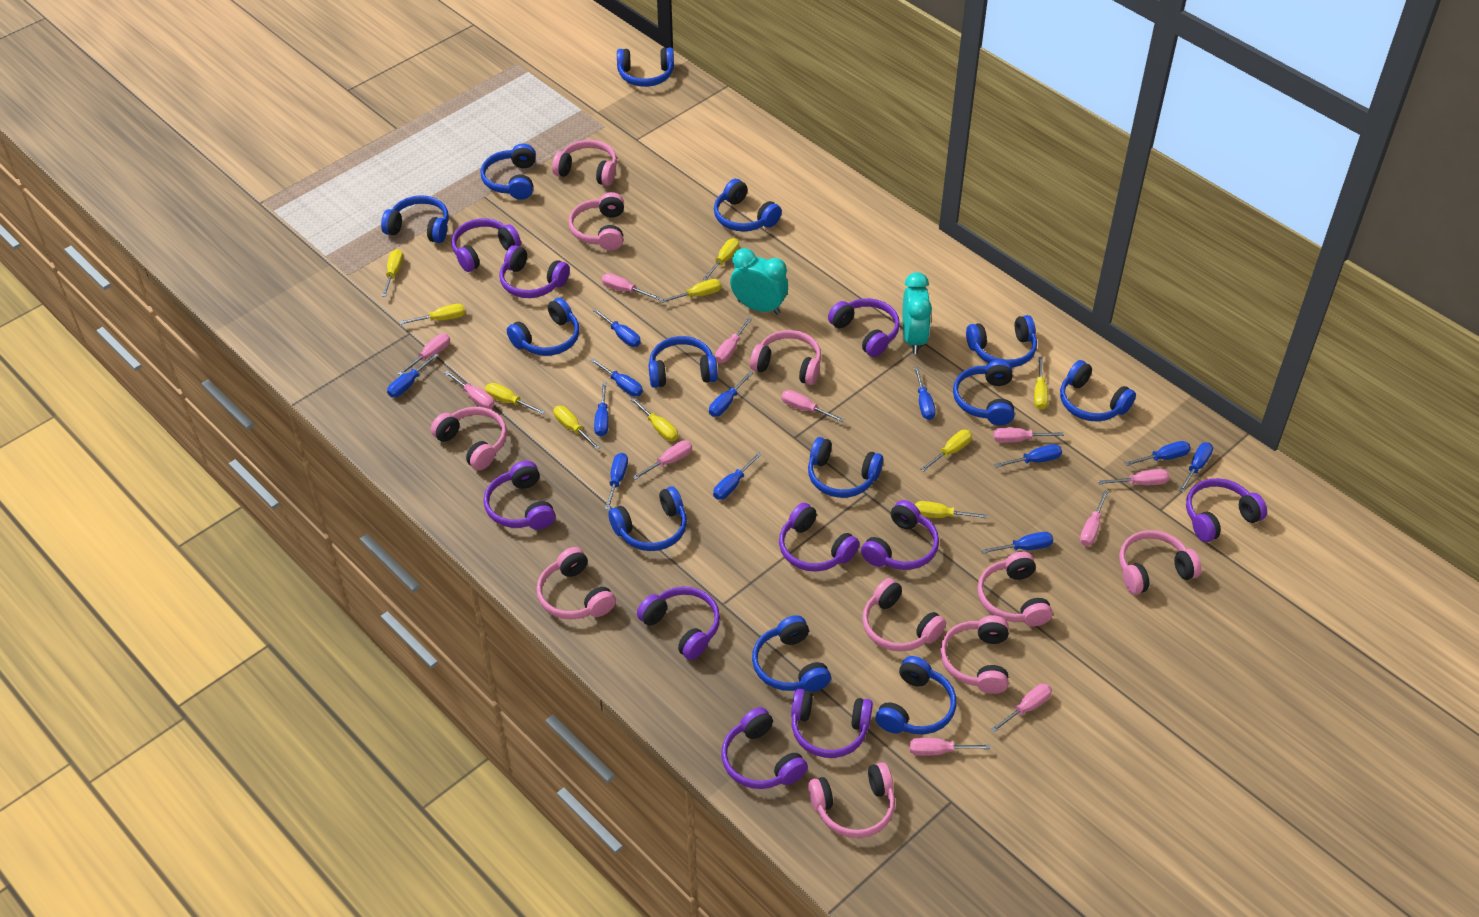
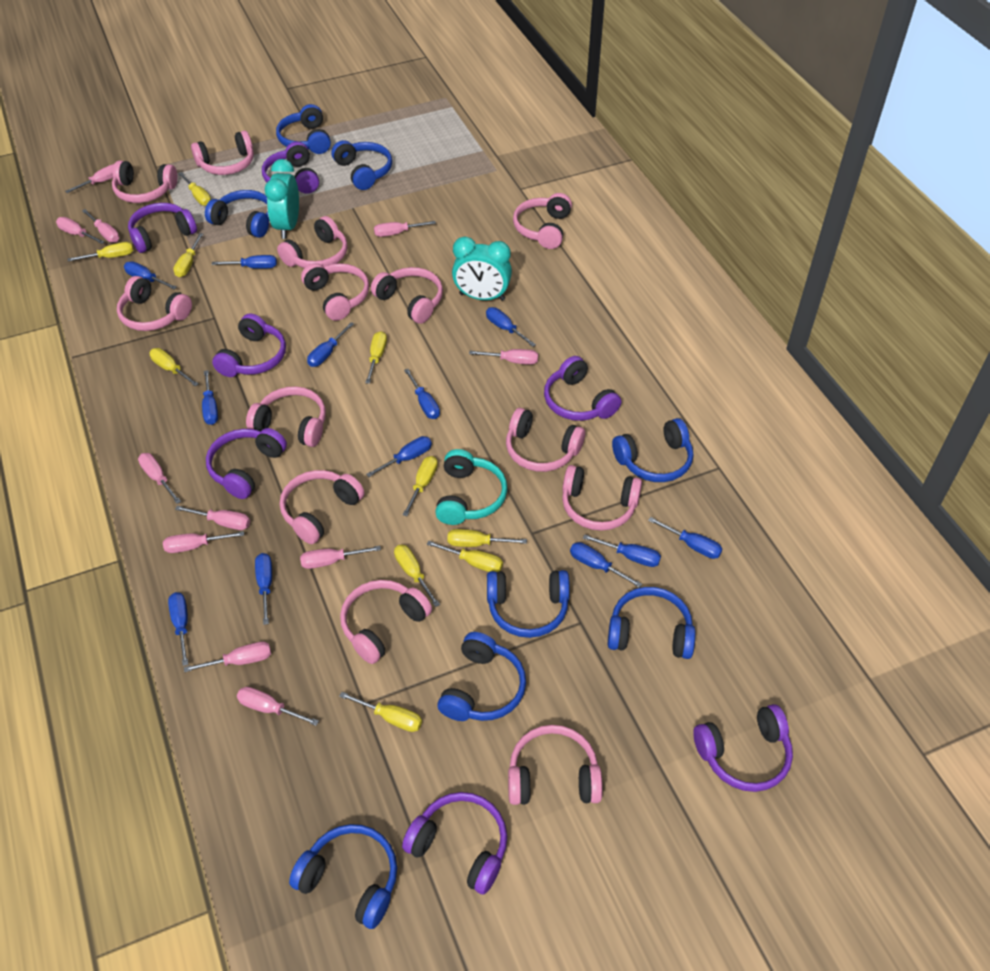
blue headphones: [381,195,449,243] [481,144,536,200] [507,298,579,356] [608,486,687,551] [617,47,674,87] [649,336,718,388] [714,179,782,232] [752,615,831,692] [808,437,883,498] [875,656,956,734] [953,360,1015,426] [966,315,1037,367] [1060,360,1136,422] = 13 -> [205,190,269,238] [276,104,331,154] [289,824,397,929] [332,140,392,190] [437,632,526,721] [487,570,570,638] [608,587,696,659] [612,418,693,482] = 8
pink headphones: [431,407,507,470] [536,547,616,619] [552,140,617,186] [568,192,624,251] [750,330,821,385] [808,762,895,838] [862,578,946,652] [940,615,1009,694] [977,551,1053,626] [1119,530,1201,595] = 10 -> [112,160,178,203] [117,276,192,331] [191,131,254,175] [246,386,326,447] [277,216,348,268] [280,470,365,544] [301,263,369,321] [340,580,432,664] [371,267,443,324] [506,408,585,472] [508,725,603,805] [513,193,572,249] [562,465,642,531] = 13
purple headphones: [451,218,521,272] [484,461,555,530] [499,245,570,298] [637,586,720,660] [721,707,808,789] [779,503,860,572] [791,689,873,758] [828,298,900,357] [861,500,939,570] [1186,478,1267,542] = 10 -> [128,203,197,253] [206,428,287,499] [212,313,286,377] [262,141,319,194] [402,792,507,894] [544,356,621,421] [693,704,793,792] = 7
turquoise headphones: none = 0 -> [435,449,507,525] = 1

